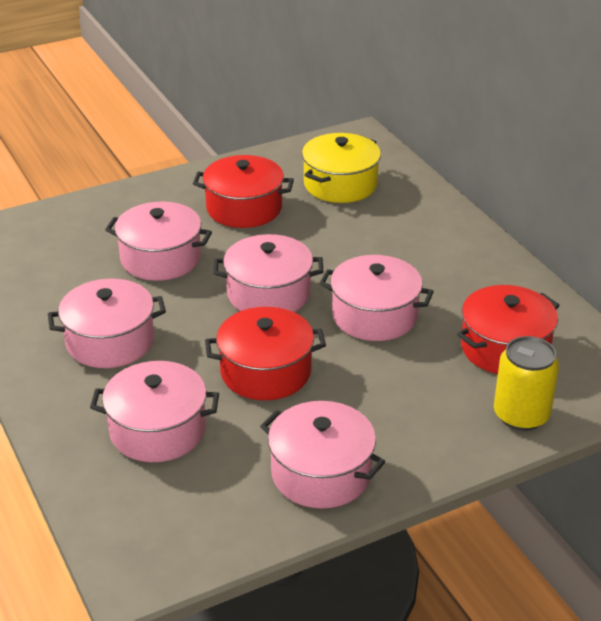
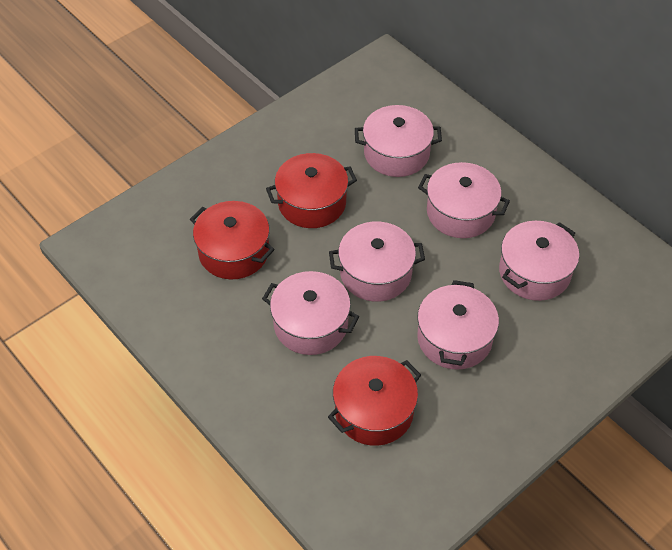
yellow can: [494,336,559,431] = 1 -> none = 0
yellow pot: [302,133,381,203] = 1 -> none = 0

